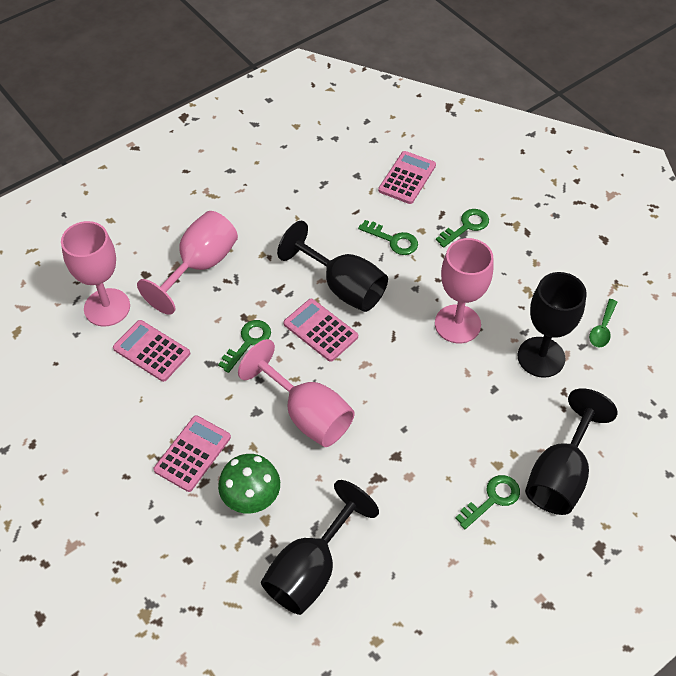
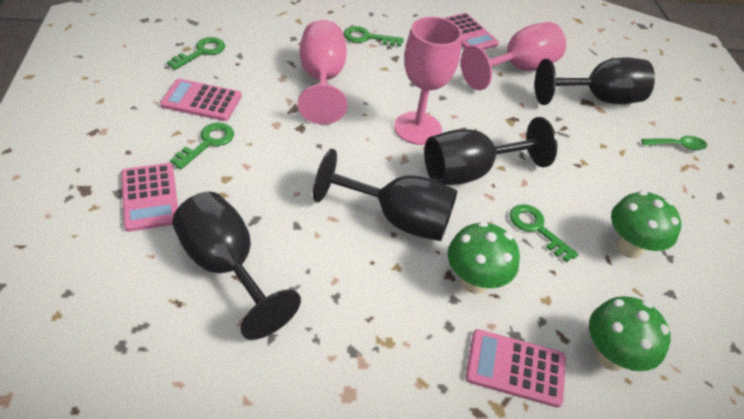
green mushroom: [218,454,280,513] = 1 -> [448,222,520,294] [589,296,671,371] [611,191,681,258] = 3
pink goblet: [61,221,130,327] [137,211,238,315] [238,339,355,447] [435,238,493,344] = 4 -> [298,20,348,124] [394,17,462,145] [461,22,566,90] = 3

